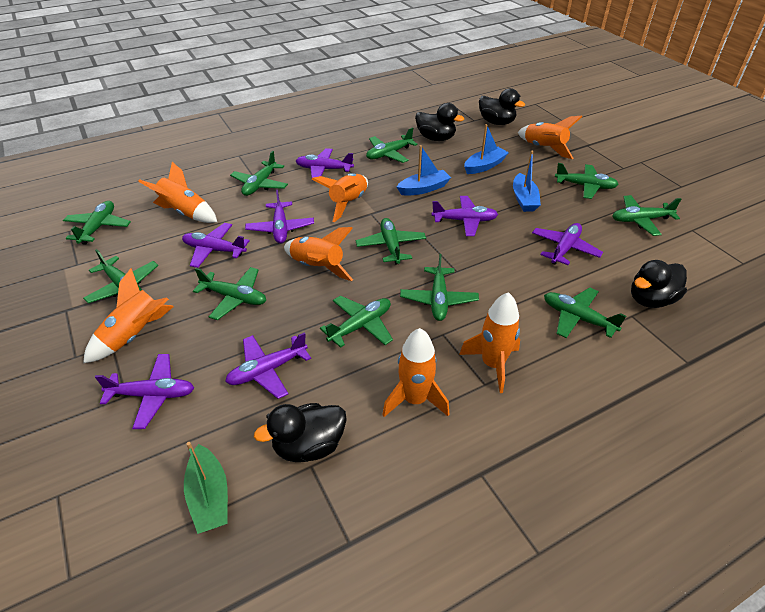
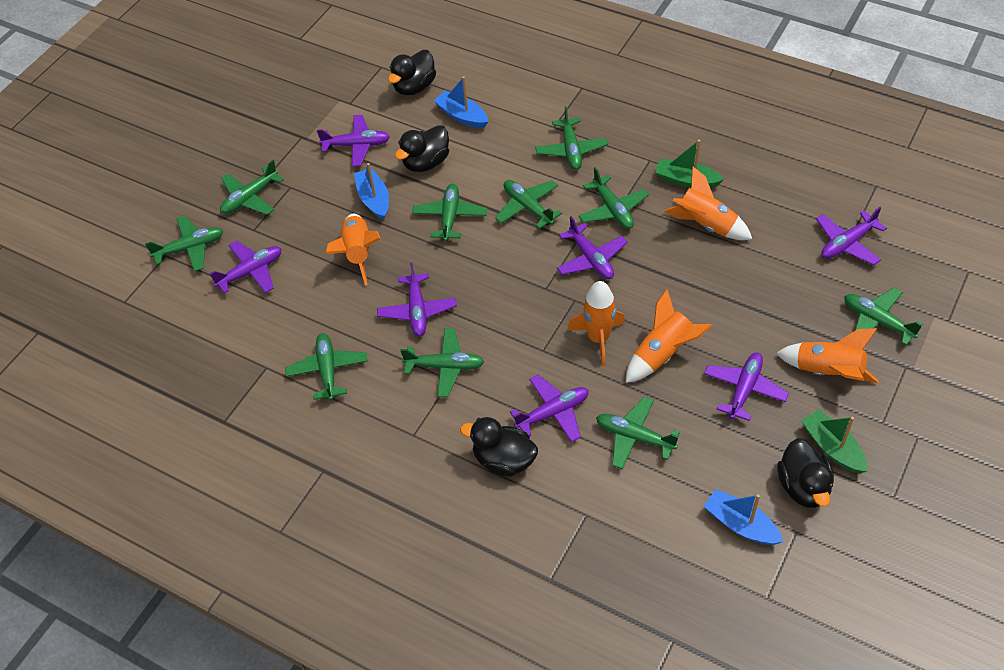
green boat: [184,442,228,534] = 1 -> [655,140,724,188] [802,409,868,474] = 2
green plane: [63,201,131,245] [83,249,158,303] [193,267,266,320] [230,151,288,196] [320,296,393,348] [356,218,426,265] [366,127,418,163] [400,254,479,321] [544,287,626,338] [555,163,619,199] [613,195,681,236] = 11 -> [145,216,223,271] [220,160,284,215] [285,333,368,401] [400,328,484,397] [412,184,487,242] [495,180,562,229] [535,107,608,170] [579,167,649,229] [596,396,680,469] [844,288,923,345] = 10
orange rocket: [83,268,174,363] [138,162,217,223] [284,227,353,281] [312,173,368,222] [382,328,449,417] [459,292,520,393] [518,116,582,159] = 7 -> [326,214,381,285] [568,281,625,366] [626,289,712,383] [664,167,752,240] [776,328,879,383] = 5

